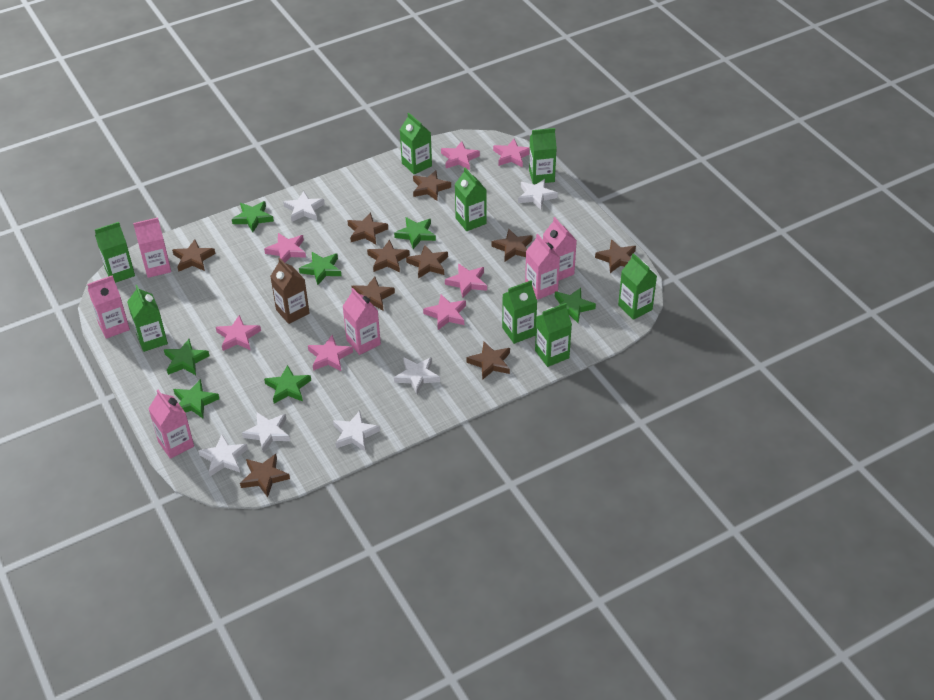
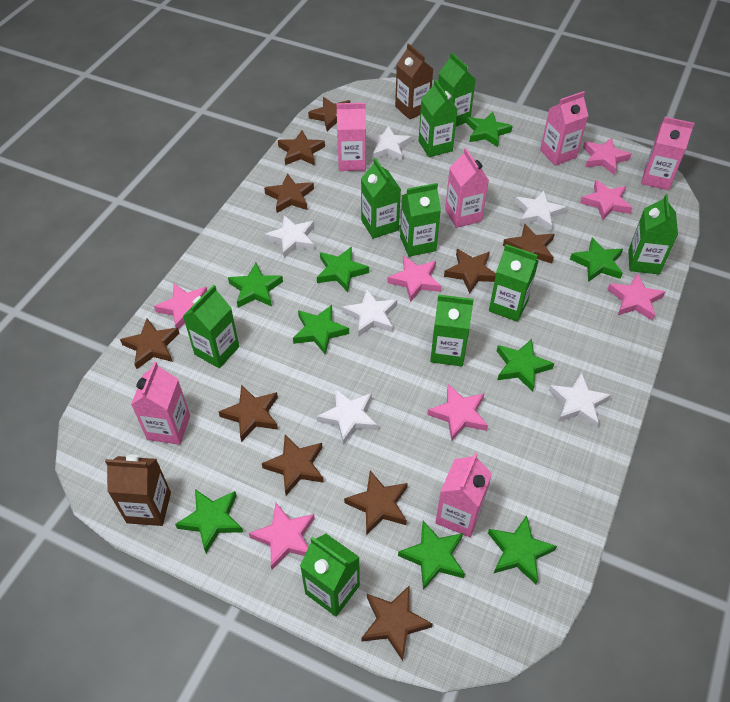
brown carton: [270,258,309,324] = 1 -> [105,454,171,526] [395,43,433,120] = 2
green carton: [95,222,135,283] [127,285,168,352] [400,113,432,174] [455,167,487,231] [502,280,537,344] [529,128,557,184] [535,303,572,367] [618,253,657,320] = 8 -> [183,285,239,368] [300,534,360,617] [361,158,401,239] [400,183,441,257] [419,80,458,157] [430,294,474,366] [438,53,476,126] [489,244,539,322] [628,194,678,274] = 9
green star: [164,339,210,375] [173,379,219,418] [232,201,274,232] [264,365,311,404] [299,252,342,285] [394,217,436,249] [555,288,596,323] = 7 -> [175,489,243,553] [228,263,283,308] [293,305,349,355] [317,247,369,292] [398,521,465,590] [466,112,512,147] [488,515,557,584] [497,339,554,392] [570,238,623,282] = 9

